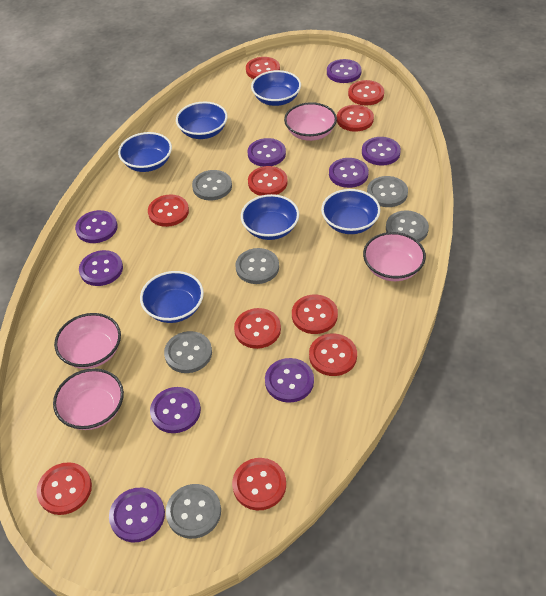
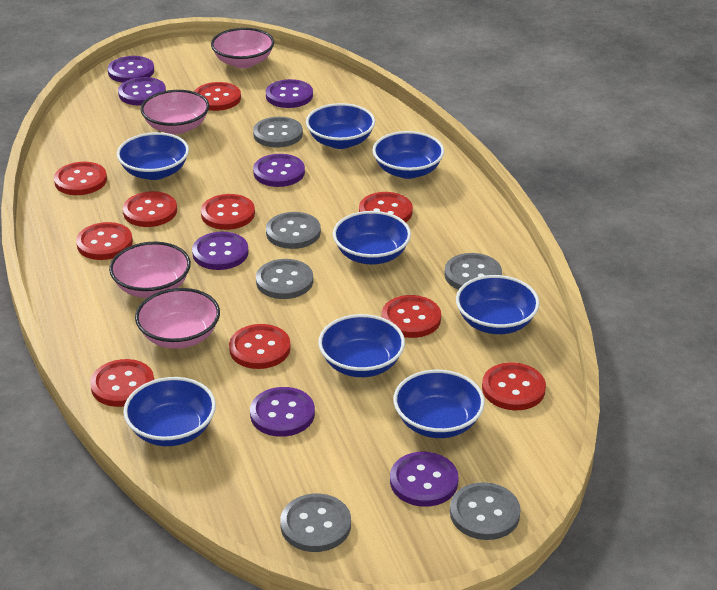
blue bowl: [118,132,172,172] [140,271,204,323] [176,101,228,139] [241,194,299,240] [251,70,301,106] [321,189,380,234] = 6 -> [117,132,189,180] [123,377,216,446] [306,103,375,149] [318,314,405,377] [333,211,411,265] [372,131,444,179] [393,370,485,438] [456,275,540,334] = 8
purple button: [75,210,118,243] [79,250,123,286] [109,488,165,542] [150,387,201,433] [248,138,286,167] [265,358,314,403] [327,59,362,83] [329,158,369,188] [362,137,401,166] = 9 -> [108,56,154,83] [118,77,166,106] [192,232,249,270] [250,387,315,437] [253,154,305,187] [266,79,313,108] [390,452,459,507] = 7

